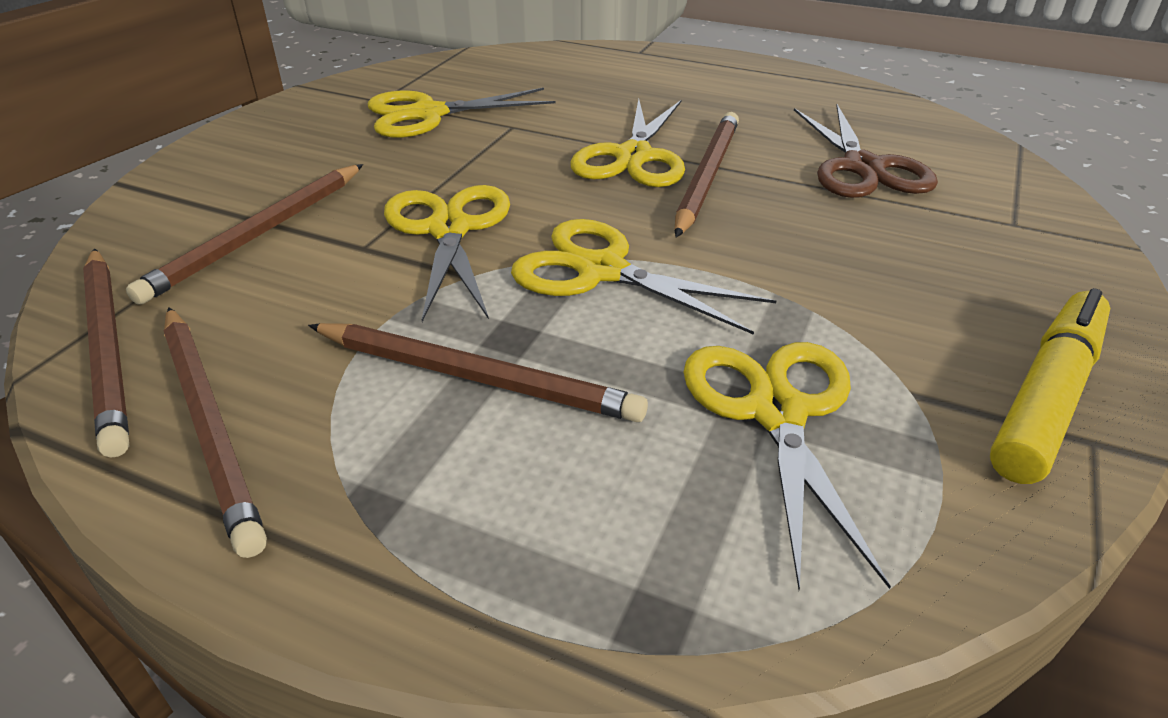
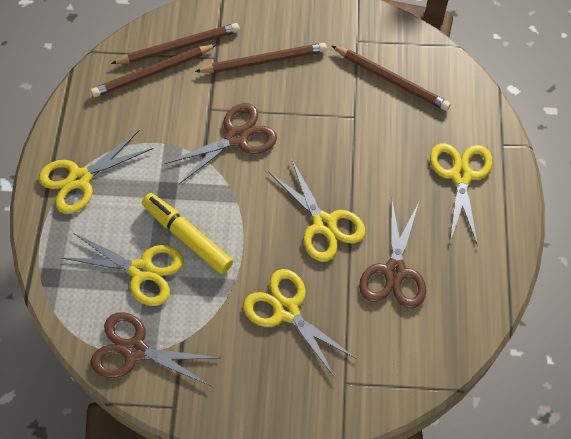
brown pencil: [83,249,129,457] [126,164,363,305] [163,307,267,558] [308,323,648,422] [674,112,739,238] = 5 -> [91,44,217,97] [111,23,240,64] [195,43,327,73] [332,46,451,111] = 4
brown scissors: [794,104,938,198] = 1 -> [91,312,218,386] [164,103,277,184] [359,197,426,309] = 3

